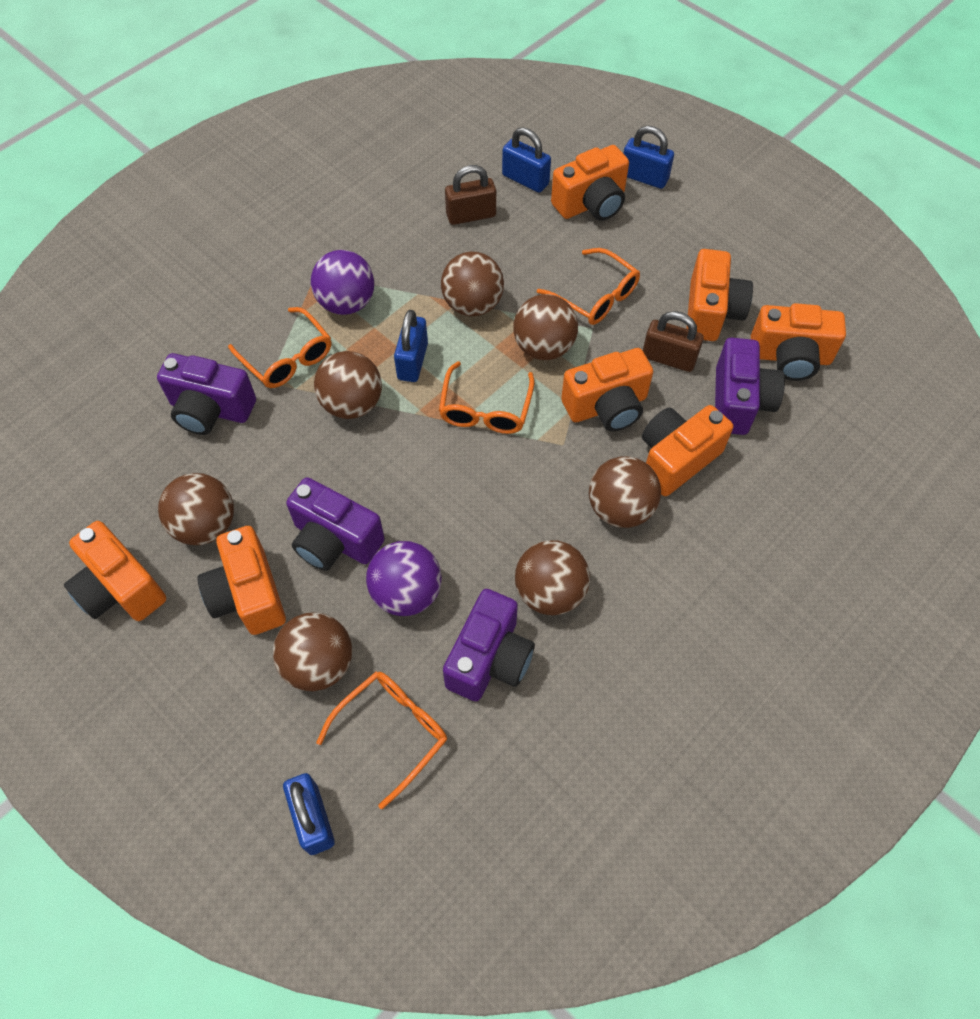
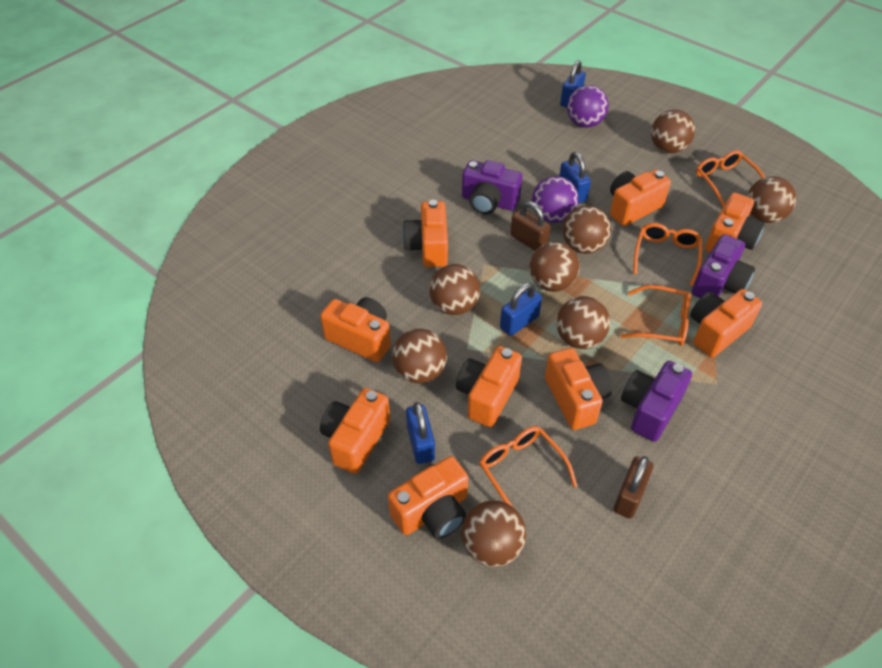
brown ball: [158,473,234,545] [273,612,352,691] [314,351,382,419] [441,252,504,316] [513,294,578,360] [515,540,590,615] [589,456,661,528] = 7 -> [392,329,447,383] [429,264,480,315] [461,500,526,567] [529,242,580,292] [556,296,610,349] [563,206,611,254] [651,110,695,153] [747,176,796,223] = 8
orange camera: [64,521,166,621] [197,526,286,635] [551,145,629,221] [561,348,653,431] [642,405,733,496] [686,249,753,341] [751,303,846,381] = 7 -> [320,297,391,362] [320,388,390,474] [388,456,468,539] [402,200,448,267] [456,346,522,427] [545,348,612,430] [610,170,671,226] [690,289,762,357] [705,193,765,252] = 9
purple camera: [157,353,256,435] [286,477,385,571] [443,589,535,701] [715,337,785,435] = 4 -> [462,160,522,215] [621,361,692,442] [692,234,755,298] = 3

